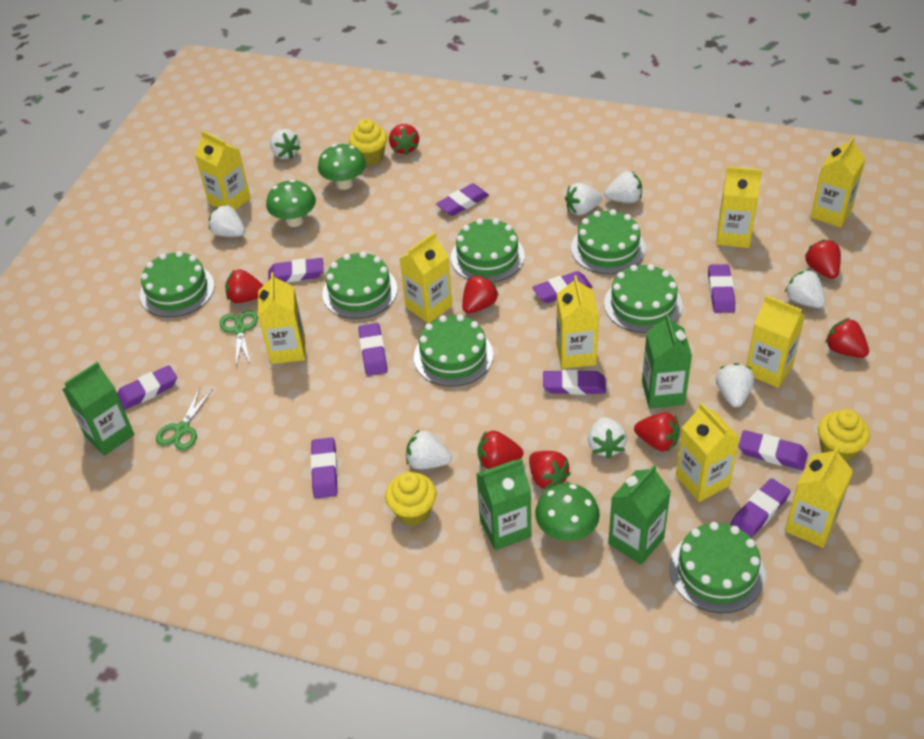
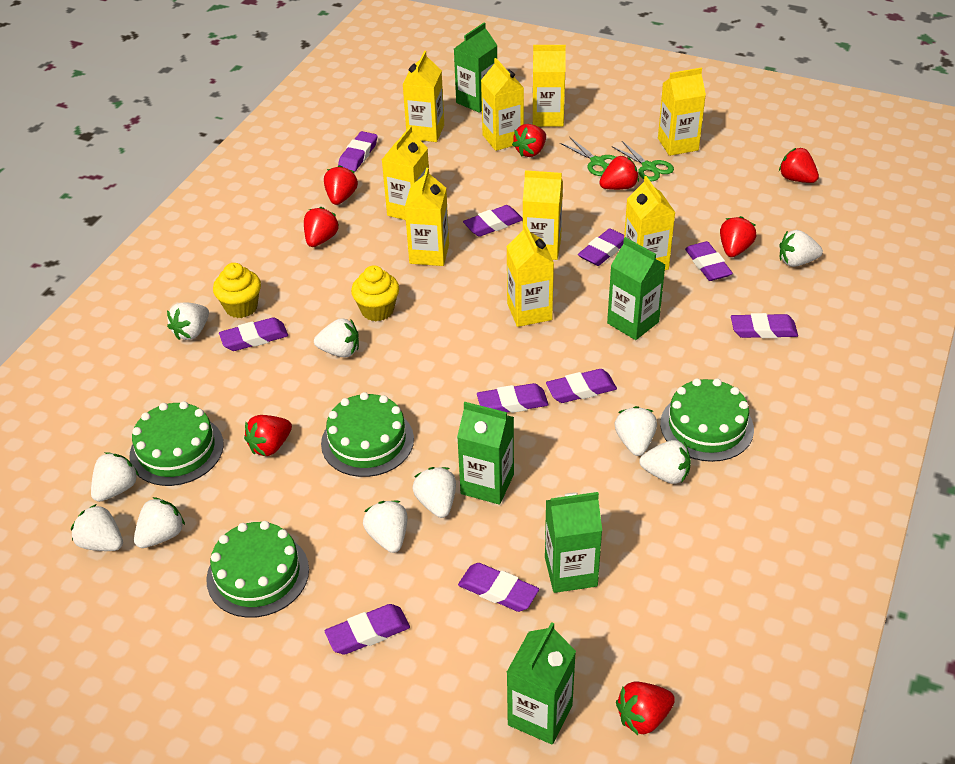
green cake: [140,251,215,317] [322,252,398,319] [414,314,493,387] [451,218,525,283] [571,209,646,274] [604,264,682,333] [669,522,765,613] = 7 -> [129,401,224,486] [206,521,309,618] [321,392,414,477] [660,378,754,462] = 4
green carton: [62,362,135,456] [476,458,531,550] [608,465,671,565] [642,313,692,409] = 4 -> [454,23,497,113] [457,402,514,505] [507,622,576,744] [545,492,602,593] [607,237,666,340] = 5
green mushroom: [266,180,316,227] [318,144,366,190] [535,483,600,541] = 3 -> none = 0
white strawberry: [209,204,245,237] [270,129,301,159] [406,430,452,469] [565,183,603,216] [588,417,627,459] [604,171,642,203] [716,363,754,407] [785,269,826,308] = 8 -> [71,504,123,551] [91,452,139,502] [134,497,185,548] [167,302,209,340] [314,318,359,357] [363,501,408,553] [412,467,456,518] [614,406,657,456] [639,440,691,484] [779,230,823,267] = 10
yellow cupcake: [349,119,387,165] [385,472,436,526] [818,409,870,462] = 3 -> [213,263,261,318] [351,265,399,321] = 2

